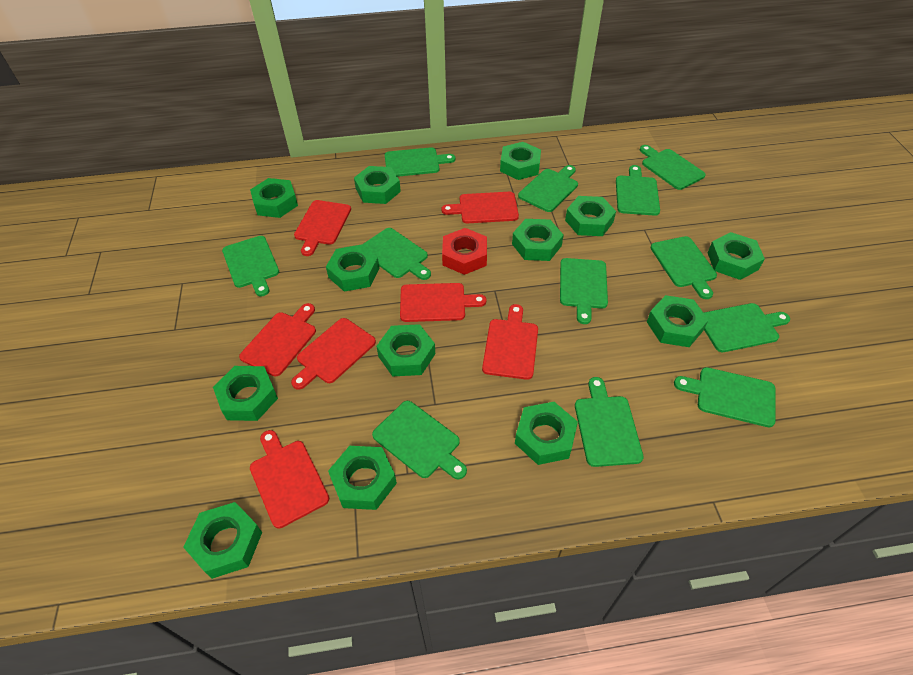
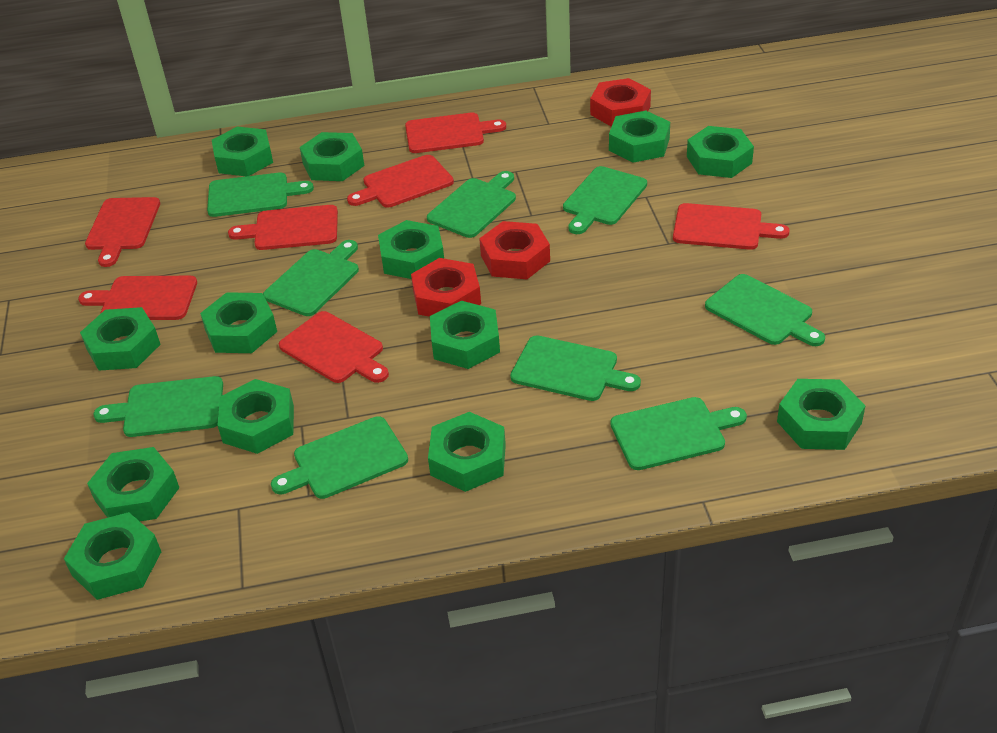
green cutting board: [222,236,279,297] [362,228,431,280] [372,401,467,479] [385,147,455,177] [518,165,578,212] [560,258,608,324] [575,377,644,467] [616,165,660,216] [640,145,706,190] [651,236,717,299] [674,367,775,427] [704,303,790,352] = 12 -> [93,376,223,437] [207,173,314,217] [263,240,359,316] [271,416,408,499] [427,171,516,238] [510,335,641,401] [563,166,647,234] [610,397,747,470] [705,274,825,346] = 9
red nut: [442,228,487,275] = 1 -> [411,258,481,317] [479,221,550,279] [590,78,651,127] = 3

